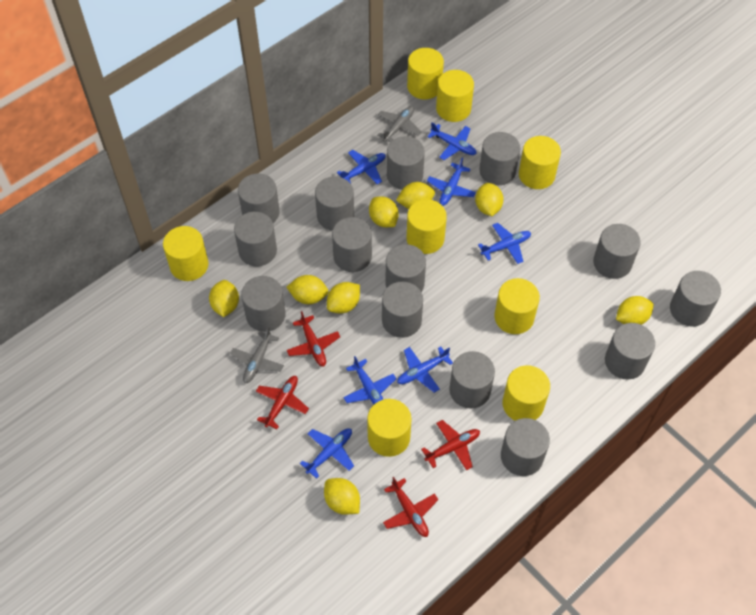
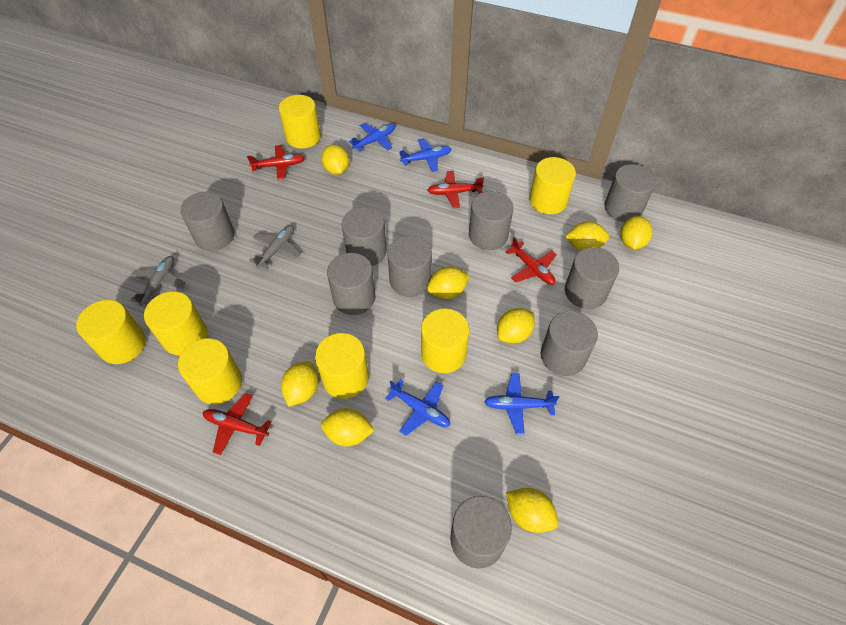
blue plane: [300,428,354,479] [337,150,386,184] [343,356,396,405] [397,347,453,393] [427,122,477,160] [427,158,476,206] [478,223,531,264] = 7 -> [349,123,395,152] [385,379,450,436] [399,138,451,172] [484,374,559,434] = 4
grey cylinder: [234,212,277,266] [238,173,280,223] [241,276,286,332] [315,176,354,230] [332,217,372,272] [382,282,423,338] [385,244,426,292] [387,136,425,190] [449,351,495,409] [479,132,520,185] [501,418,550,476] [593,224,641,279] [605,323,655,379] [670,271,721,327] = 14 -> [180,192,235,251] [327,253,375,315] [342,207,387,266] [387,235,432,297] [450,496,512,568] [469,191,513,250] [541,311,598,376] [565,247,619,309] [604,164,656,222] = 9
yellow cylinder: [163,226,208,281] [367,399,412,457] [406,199,447,254] [407,48,444,99] [436,70,474,122] [494,278,540,334] [503,365,550,421] [519,136,561,189] = 8 -> [76,300,146,364] [144,291,207,355] [178,338,242,404] [279,95,321,149] [315,333,369,399] [421,309,469,373] [529,157,576,214] = 7

